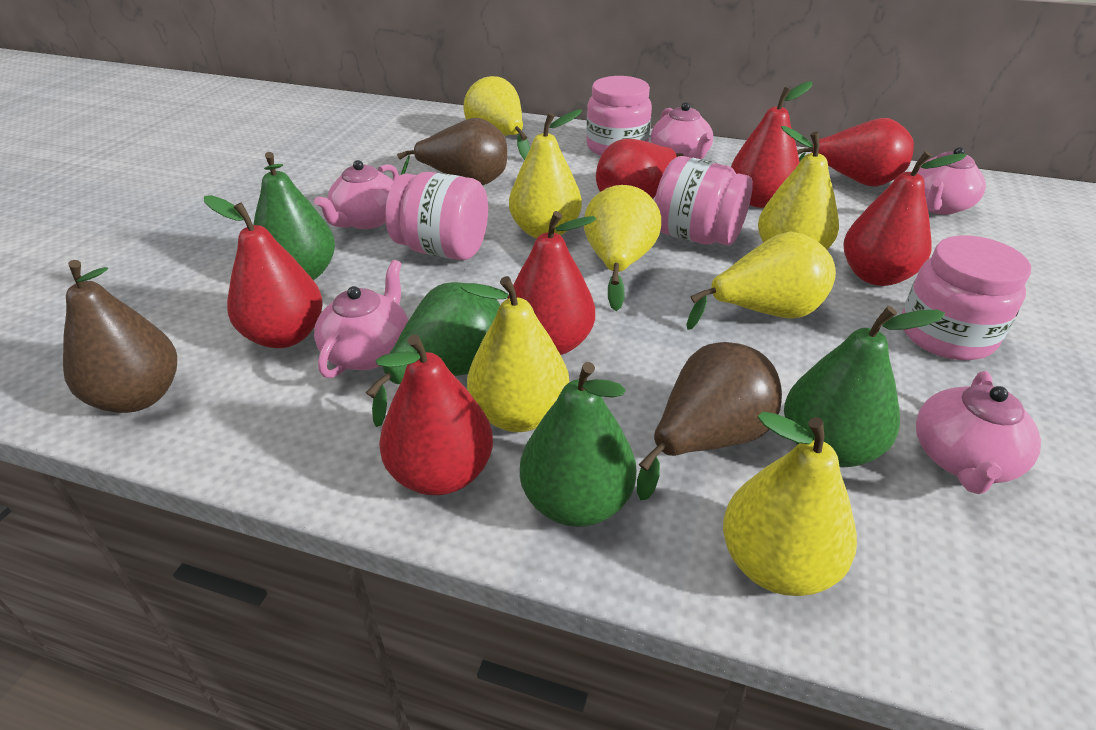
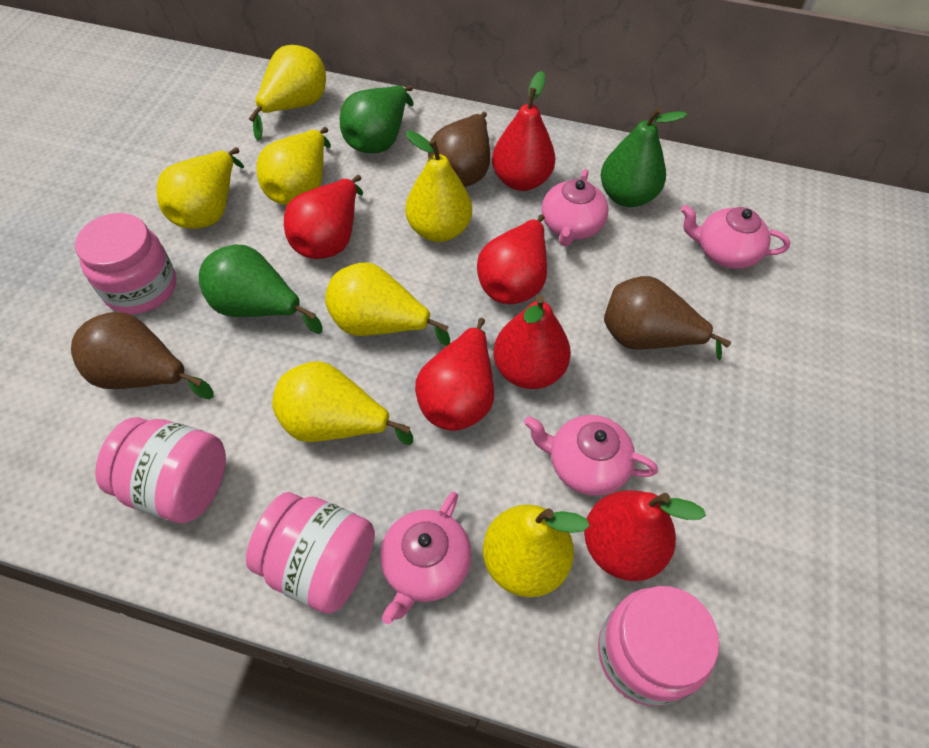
green pear: [253,152,335,280] [366,282,500,427] [520,362,637,527] [784,306,945,467] = 4 -> [199,245,323,334] [340,85,414,153] [601,107,687,207] = 3
pink teapot: [314,160,399,229] [314,260,408,378] [651,102,713,159] [916,371,1041,494] [917,147,986,215] = 5 -> [380,492,472,624] [524,415,658,496] [542,169,609,246] [681,205,790,269] = 4
red pear: [204,195,323,348] [376,334,493,495] [507,211,596,355] [596,139,684,199] [731,81,812,208] [797,118,914,187] [843,151,967,286] = 7 -> [284,175,363,259] [415,318,494,431] [477,214,547,304] [492,71,556,191] [493,295,571,389] [584,490,706,581] = 6

